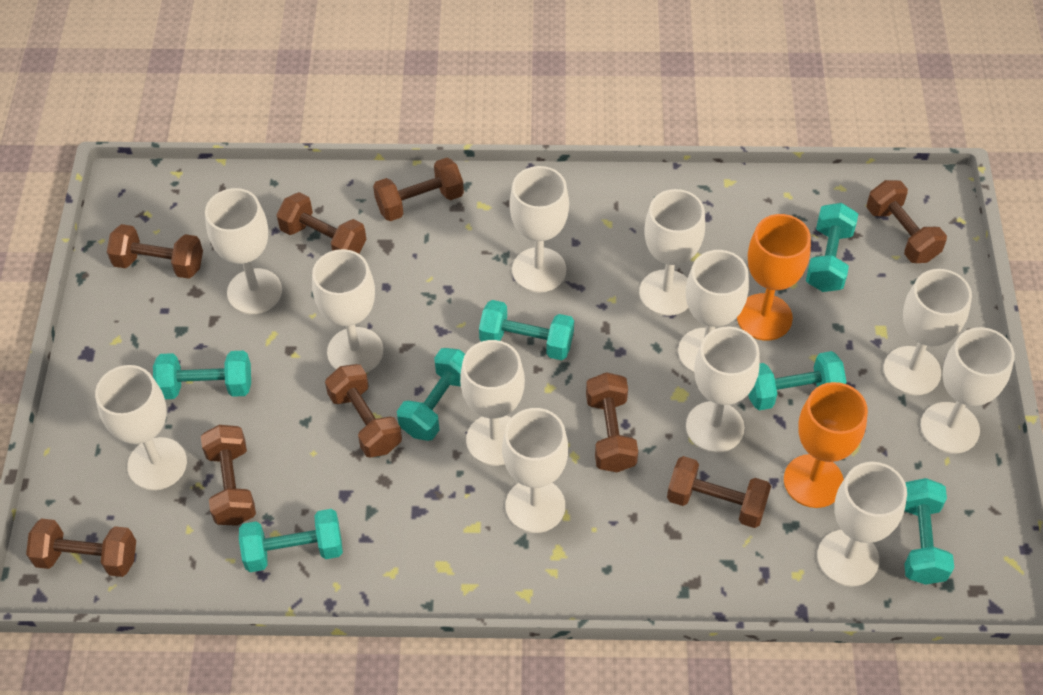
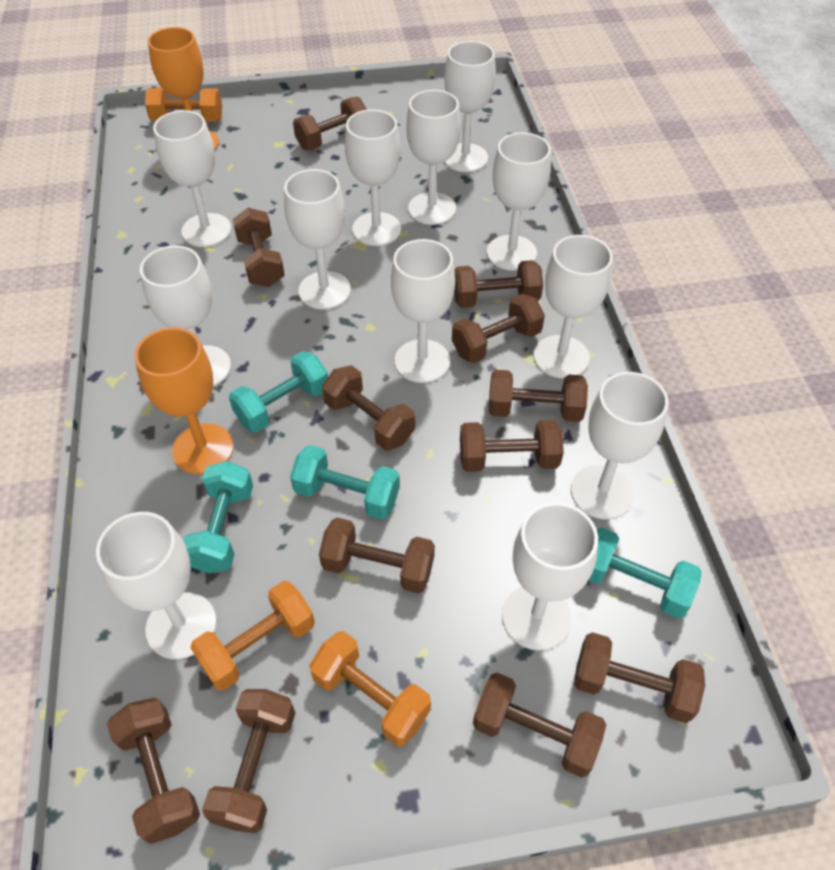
brown dumbbell: [26,519,136,577] [107,224,203,279] [201,425,256,526] [277,192,367,254] [325,364,402,458] [373,158,464,221] [586,372,638,472] [667,456,771,528] [866,180,947,263] = 9 -> [107,698,200,844] [202,689,295,833] [232,208,285,287] [293,97,367,150] [319,518,435,594] [322,365,415,451] [452,294,545,363] [454,260,543,308] [460,420,564,472] [473,673,606,778] [489,370,588,422] [574,632,705,723] = 12
orange dumbbell: none = 0 -> [145,88,222,122] [190,581,315,691] [309,631,431,747] = 3
turquoise dumbbell: [153,351,251,399] [239,509,343,572] [397,348,465,441] [479,300,574,360] [748,351,846,410] [806,203,858,292] [904,478,954,585] = 7 -> [183,461,253,573] [229,351,328,433] [290,445,400,519] [589,528,702,619] = 4

